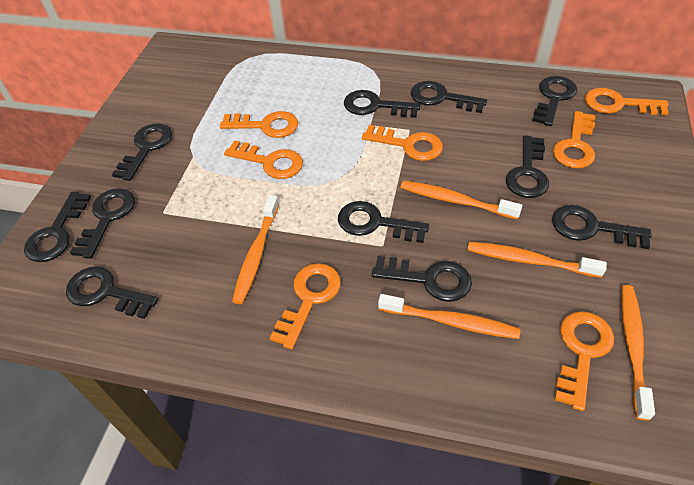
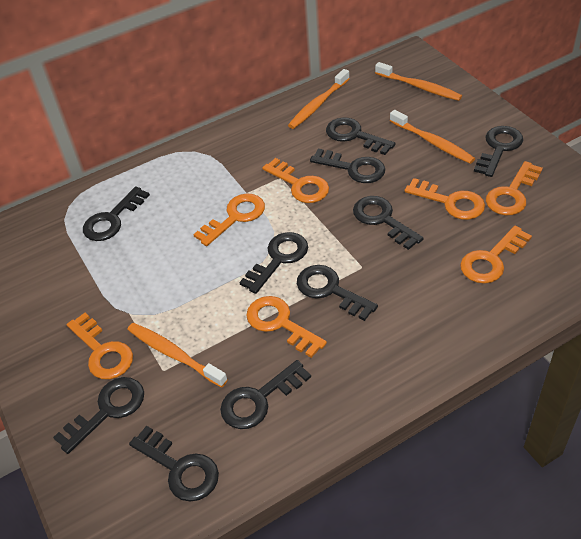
black key: [24,192,91,262] [66,266,158,319] [70,188,135,259] [112,123,172,181] [338,201,429,243] [344,90,421,118] [372,256,472,302] [411,81,487,113] [506,135,549,198] [532,76,577,126] [552,205,652,249] = 11 -> [53,377,144,454] [83,186,150,241] [129,426,219,502] [220,360,311,429] [239,232,308,294] [297,265,378,321] [310,149,385,183] [326,117,396,155] [353,196,424,250] [474,126,523,177] = 10
orange toothbrush: [232,195,279,304] [378,294,520,339] [400,180,522,220] [467,242,607,278] [621,285,655,421] = 5 -> [127,323,228,387] [288,69,350,129] [375,62,462,101] [390,110,475,164] = 4

